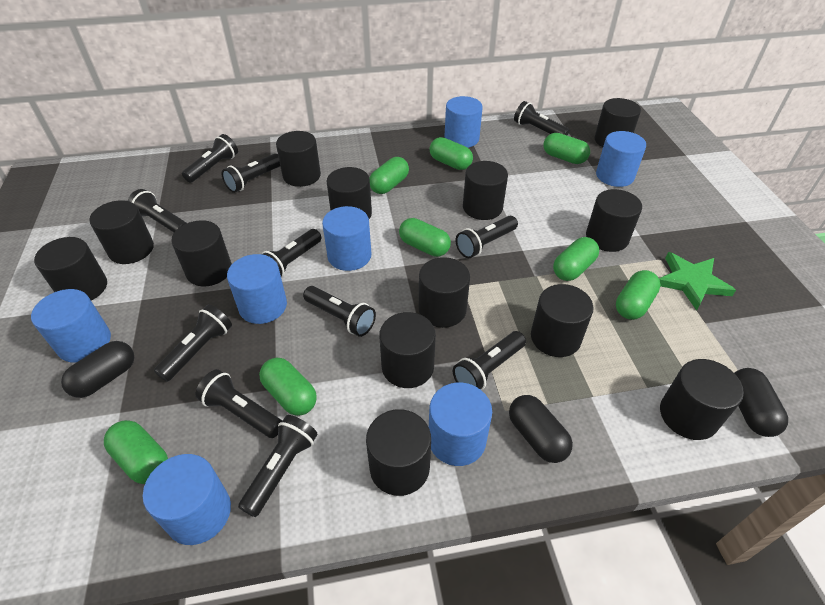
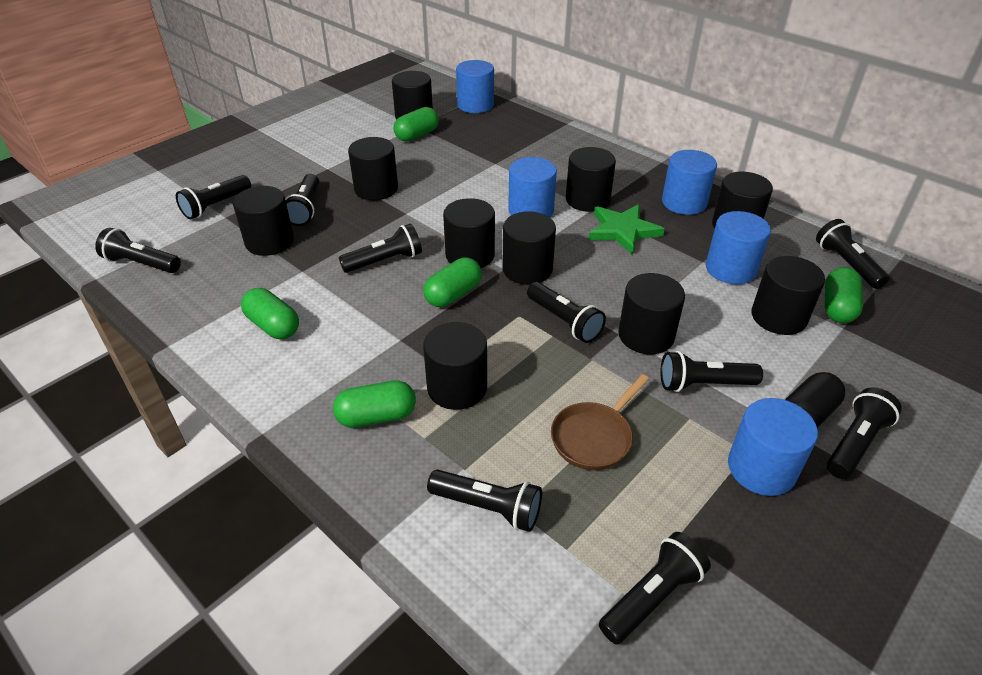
black capsule: [61,341,134,398] [509,395,573,463] [735,368,788,437] = 3 -> [785,372,845,428] = 1
black cylinder: [34,237,107,301] [89,200,154,264] [171,220,232,286] [276,131,321,187] [327,167,372,219] [366,409,431,496] [379,312,436,388] [419,257,470,328] [463,161,508,220] [531,284,594,357] [586,189,642,252] [595,98,641,147] [660,359,744,440] = 13 -> [233,186,294,256] [348,137,398,200] [392,71,433,120] [423,322,487,410] [443,198,495,268] [502,212,556,285] [566,147,616,212] [618,273,685,354] [712,172,773,229] [751,256,825,335] = 10
black flashlight: [128,189,187,232] [154,305,232,382] [182,134,238,183] [196,369,282,438] [222,154,280,193] [238,415,318,517] [262,229,321,278] [303,286,376,337] [453,331,526,390] [456,216,518,258] [514,101,569,136] = 11 -> [95,228,181,273] [176,175,251,219] [285,174,319,226] [339,224,422,273] [427,470,542,532] [527,282,606,343] [599,532,711,645] [660,351,763,392] [816,219,889,289] [827,387,902,479] = 10
blue cylinder: [31,289,111,363] [143,454,231,545] [227,254,287,324] [322,206,371,271] [429,383,492,466] [444,96,483,148] [596,131,646,187] = 7 -> [456,60,494,113] [508,157,557,217] [662,150,717,215] [706,211,771,284] [728,398,818,496] = 5
brown pan: none = 0 -> [551,374,649,470] = 1
green capsule: [104,420,168,484] [259,358,317,416] [369,157,409,194] [399,218,451,257] [430,137,473,170] [544,133,590,164] [553,237,599,281] [616,270,660,320] = 8 -> [241,288,299,339] [333,381,416,428] [394,107,439,142] [423,258,482,307] [825,267,863,323] = 5

